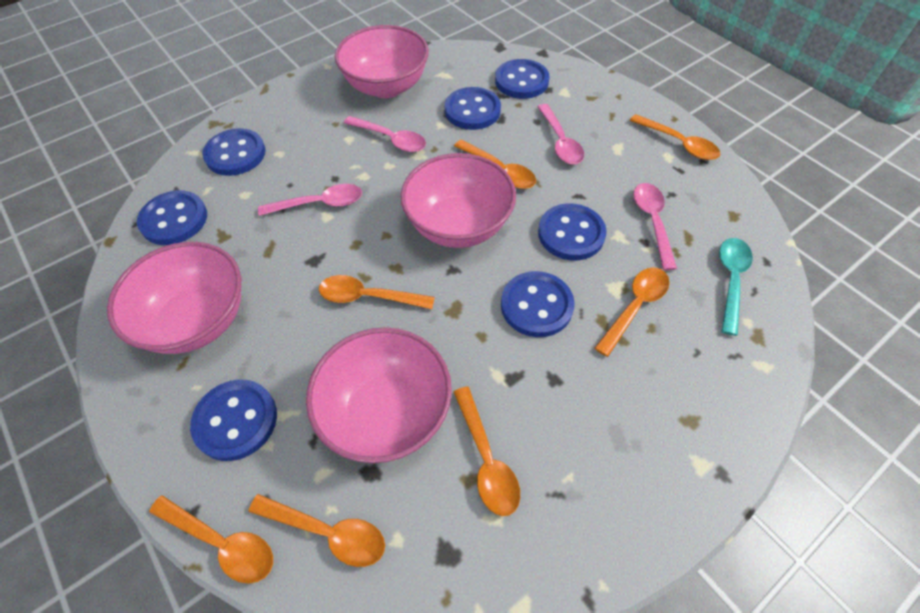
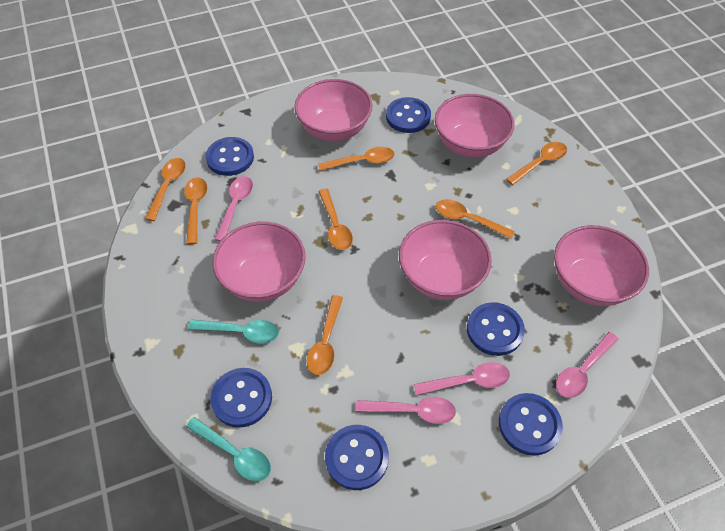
blue button: [137,190,207,245] [190,380,277,461] [202,128,266,176] [445,87,501,130] [495,59,550,99] [501,271,575,337] [538,204,607,260] = 7 -> [206,137,254,176] [210,368,272,428] [325,425,389,490] [386,97,431,133] [467,302,525,356] [499,393,563,456] = 6
pink bowl: [107,242,241,354] [306,327,452,463] [335,25,429,98] [400,153,516,248] = 4 -> [212,222,306,302] [294,79,372,141] [399,220,492,300] [435,94,515,158] [554,225,649,306] = 5
turquoise spoon: [719,238,753,336] = 1 -> [186,417,271,481] [188,319,279,344] = 2

